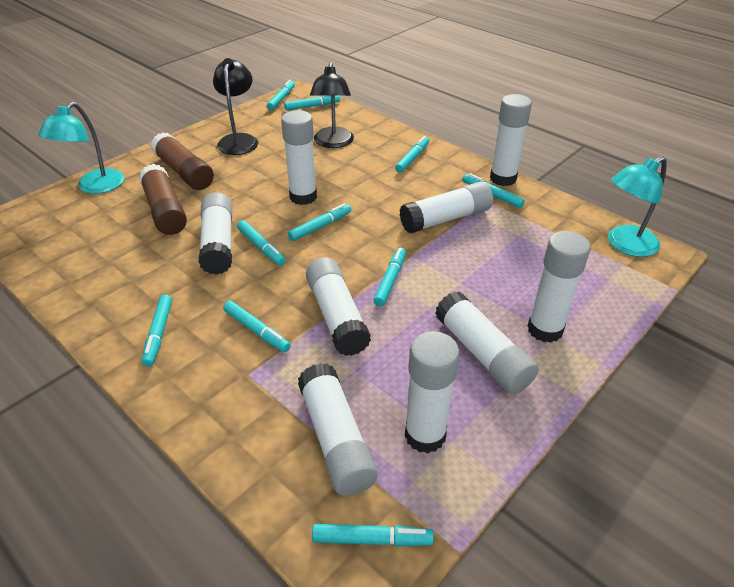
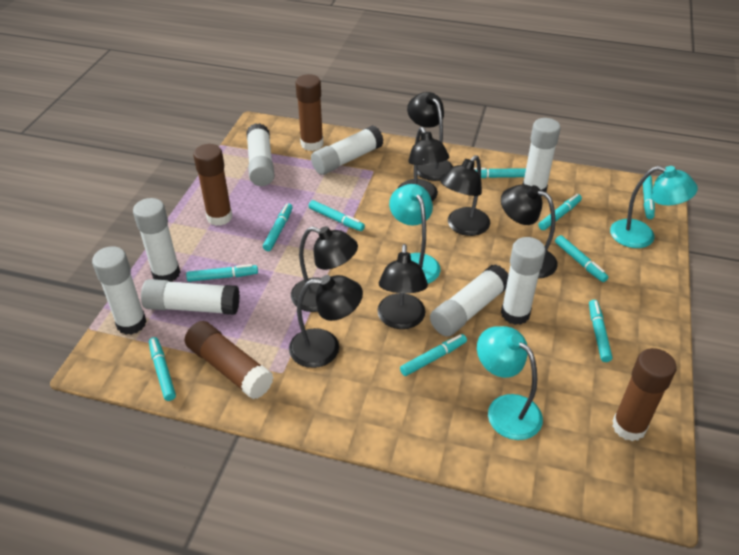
black lamp: [213,58,258,155] [310,62,354,148] = 2 -> [289,275,363,368] [291,226,358,312] [377,244,428,329] [398,127,450,201] [407,92,453,181] [440,155,490,236] [501,184,558,278] = 7
brown glue stick: [139,164,187,235] [150,132,214,190] = 2 -> [185,321,274,399] [193,144,233,226] [295,74,324,151] [612,348,677,441] = 4
turquoise lamp: [38,102,124,194] [608,156,667,257] = 2 -> [389,184,440,284] [477,326,543,440] [610,166,698,248] = 3
white glue stick: [199,192,232,275] [281,110,317,205] [298,363,378,496] [306,257,371,356] [400,182,493,234] [405,331,460,453] [435,291,539,394] [490,94,532,186] [527,231,591,343] = 9 -> [92,246,147,335] [133,198,180,282] [141,279,240,315] [246,123,275,186] [311,125,384,175] [430,264,508,337] [501,237,546,325] [523,118,561,197] = 8

